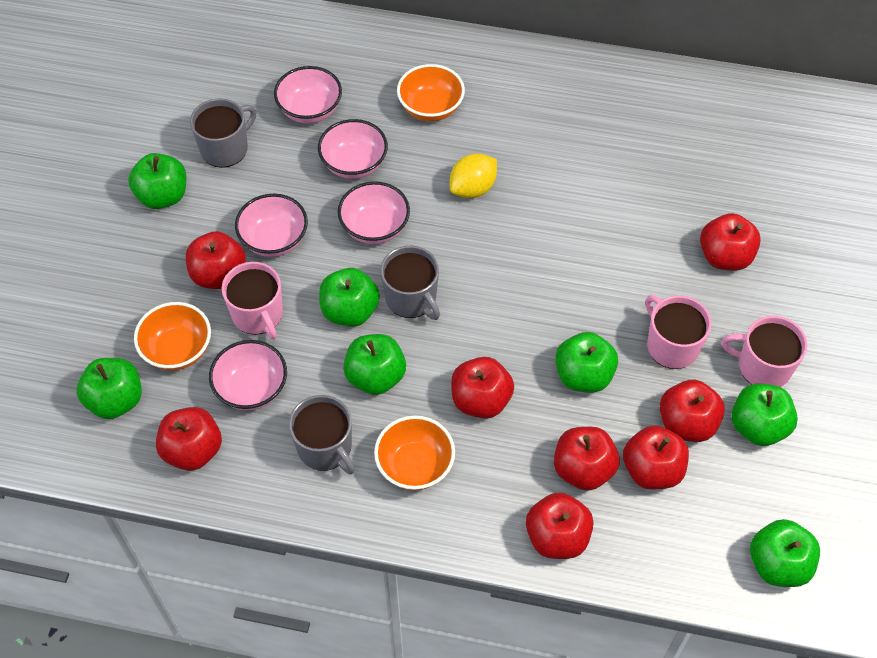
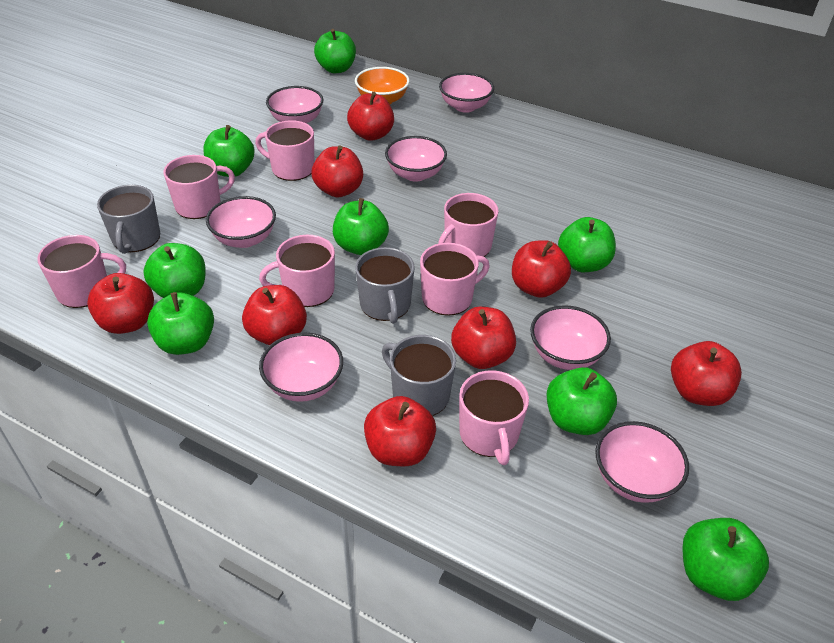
green apple: [77,358,142,419] [128,153,187,209] [319,268,380,327] [343,334,406,395] [555,332,618,393] [731,384,798,446] [750,519,820,587] = 7 -> [143,243,206,298] [147,292,214,355] [203,125,255,177] [314,29,356,73] [333,198,389,255] [547,367,617,435] [558,217,616,272] [682,518,769,601] = 8
orange bowl: [134,302,211,371] [374,415,455,490] [397,64,465,121] = 3 -> [355,67,410,104] = 1
pink bowl: [209,340,287,411] [235,194,308,257] [274,66,342,123] [318,119,388,179] [338,181,410,244] = 5 -> [206,196,276,248] [259,333,343,402] [266,86,323,124] [385,136,447,182] [439,73,494,113] [530,305,611,370] [595,421,689,503] = 7
pink mug: [222,262,283,339] [645,295,712,369] [721,316,807,387] = 3 -> [38,235,126,308] [163,155,235,219] [255,120,314,181] [259,235,335,307] [420,243,490,316] [438,193,499,257] [459,370,529,465] = 7
yellow lemon: [450,154,497,198] = 1 -> none = 0

